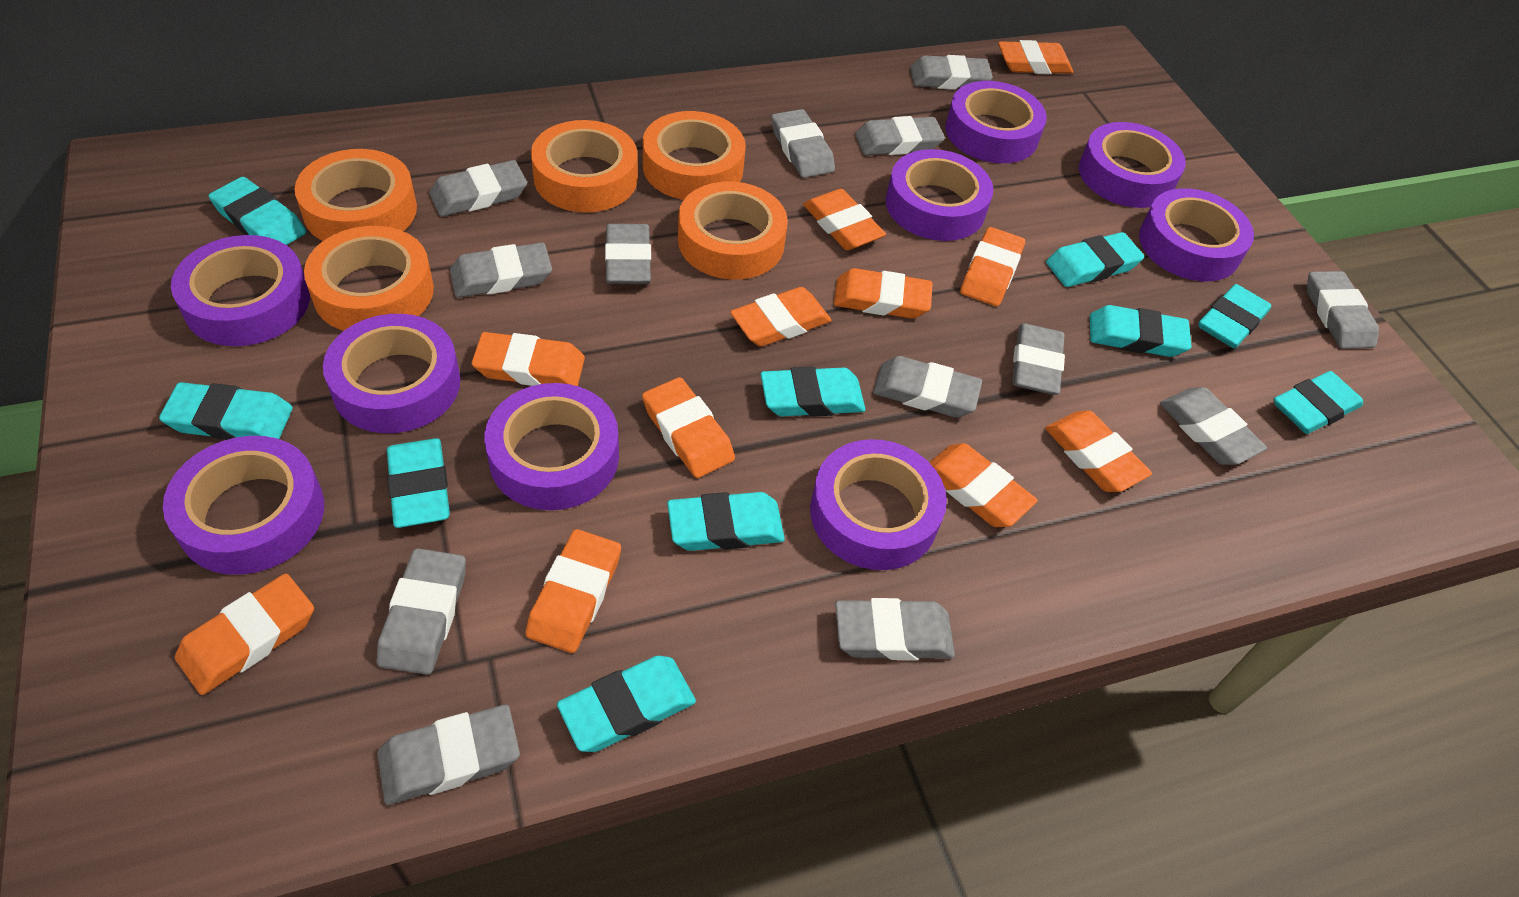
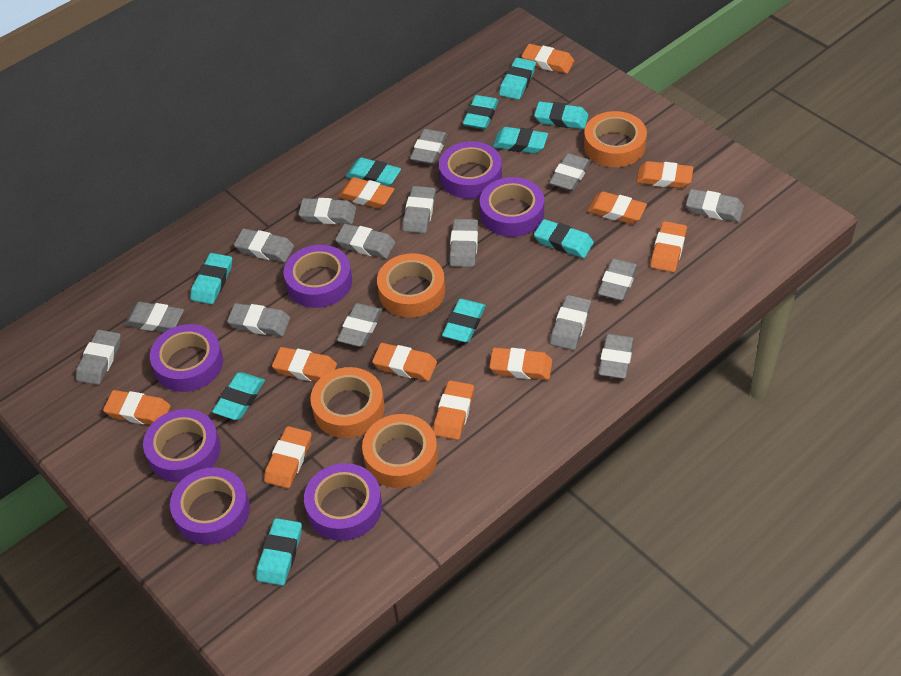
grey eraser: [377,548,466,675] [377,705,520,805] [429,160,527,217] [450,242,552,298] [605,224,651,284] [771,109,835,178] [835,598,955,660] [855,116,945,155] [873,356,982,418] [910,55,993,90] [1012,323,1065,395] [1160,387,1267,465] [1307,271,1379,349] = 13 -> [76,330,121,385] [125,302,184,332] [227,303,290,336] [234,228,294,262] [298,198,356,224] [335,224,395,259] [337,303,382,347] [402,186,436,233] [410,129,448,164] [450,219,478,267] [549,153,591,191] [550,295,591,350] [598,258,638,301] [598,334,634,379] [686,189,744,222] = 15
orange tape: [295,149,417,241] [304,226,434,331] [531,120,638,212] [643,111,746,200] [678,182,788,280] = 5 -> [310,367,385,438] [362,414,438,488] [377,253,445,317] [584,111,647,167] = 4
purple tape: [163,436,324,575] [171,235,310,346] [323,314,461,433] [485,383,619,510] [810,439,947,570] [886,149,993,241] [945,81,1047,163] [1079,122,1186,208] [1139,188,1254,281] = 9 -> [143,409,221,482] [150,324,223,392] [170,467,250,545] [284,245,352,308] [304,463,382,541] [439,141,502,199] [480,177,544,237] = 7

